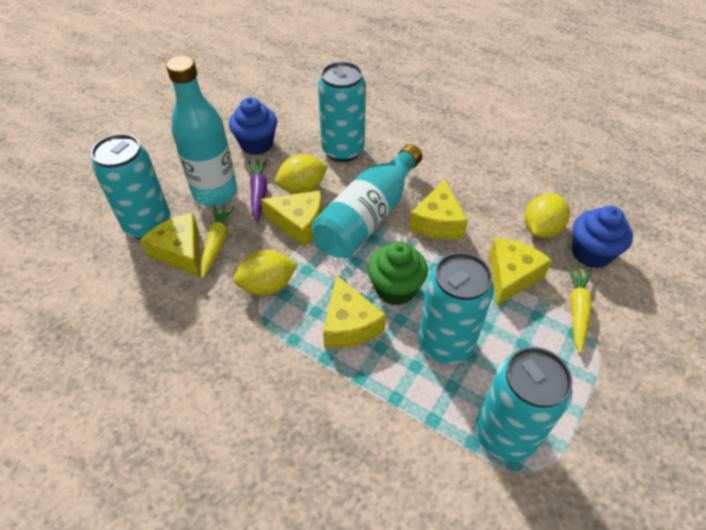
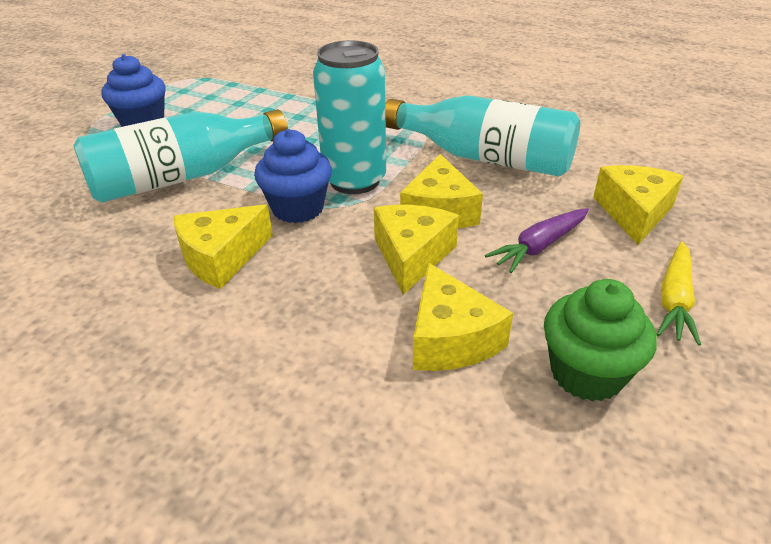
turquoise can: [91,134,171,239] [318,62,366,162] [418,252,494,364] [476,347,572,462] = 4 -> [313,40,386,194] = 1
yellow carrot: [200,205,235,278] [567,266,592,353] = 2 -> [657,242,701,346] = 1
yellow lemon: [234,250,298,296] [275,154,328,194] [525,193,570,238] = 3 -> none = 0

